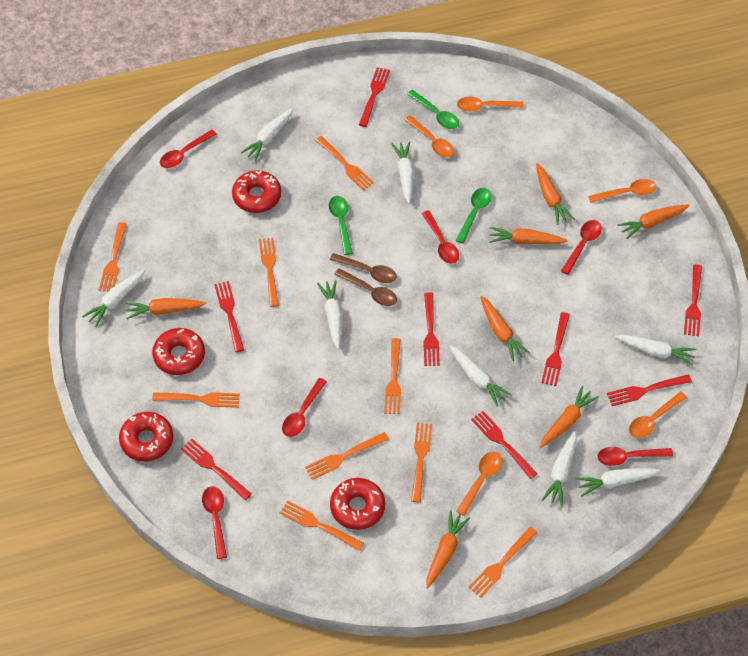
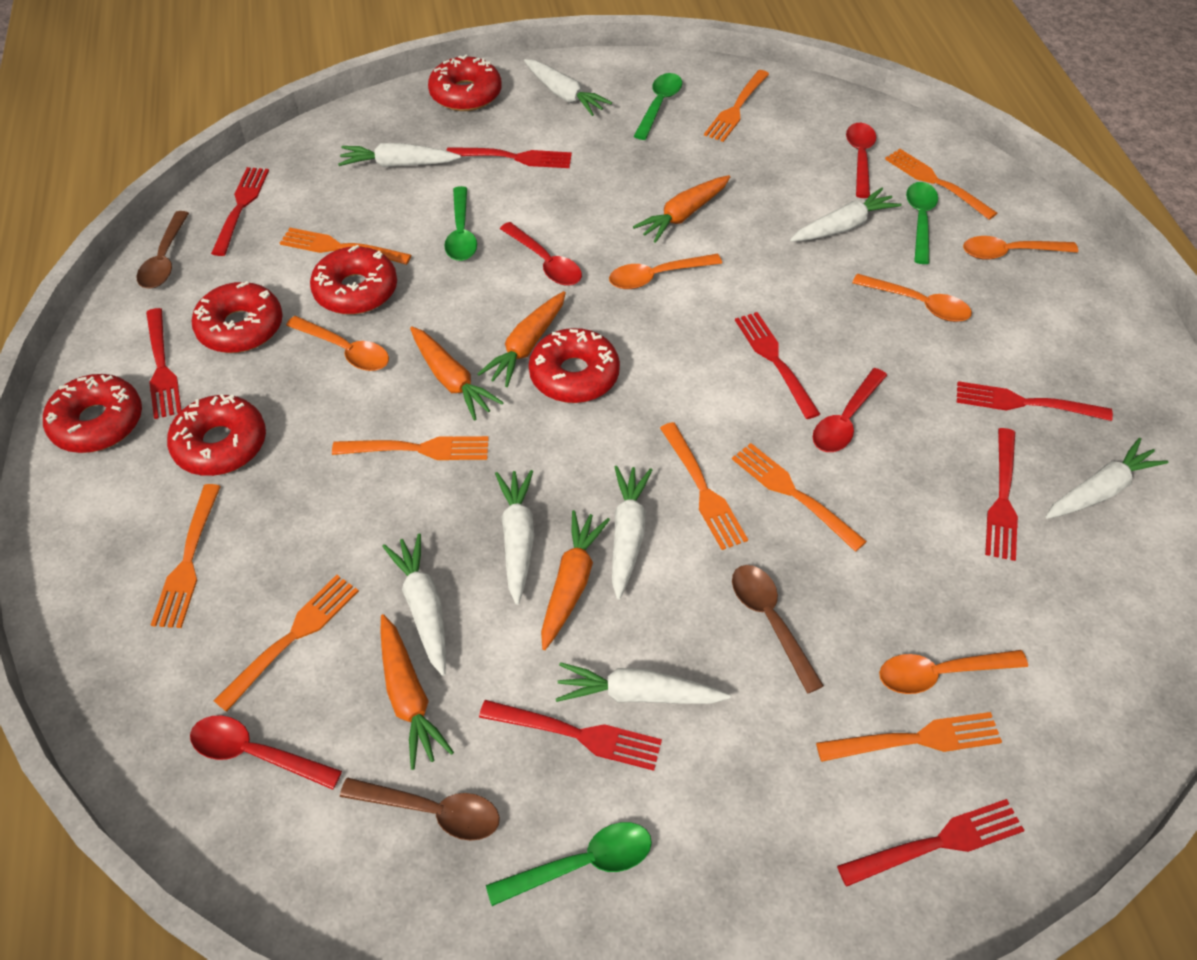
brown spoon: [330,253,397,283] [334,268,397,306] = 2 -> [136,211,189,288] [340,777,500,841] [732,565,824,694] = 3
green spoon: [329,196,353,255] [407,90,459,129] [456,188,492,244] = 3 -> [444,186,477,261] [486,822,652,906] [634,73,682,140] [906,182,938,264] = 4
orange carrot: [126,298,206,319] [426,510,470,588] [480,296,530,361] [489,227,568,244] [536,163,574,225] [540,386,599,448] [618,204,690,239] = 7 -> [381,614,454,770] [410,326,504,421] [478,291,566,387] [541,510,610,650] [633,175,730,243] = 5
red donut: [119,412,173,461] [152,328,205,375] [232,170,281,213] [330,478,385,530] = 4 -> [43,374,142,453] [167,394,266,476] [192,281,283,353] [310,245,397,314] [428,54,502,111] [529,328,620,403] = 6
red spoon: [160,130,217,168] [202,486,227,559] [282,378,327,437] [422,210,459,264] [561,220,602,275] [598,447,673,466] = 6 -> [190,716,342,790] [500,222,582,286] [813,368,887,452] [846,123,876,198] = 4

